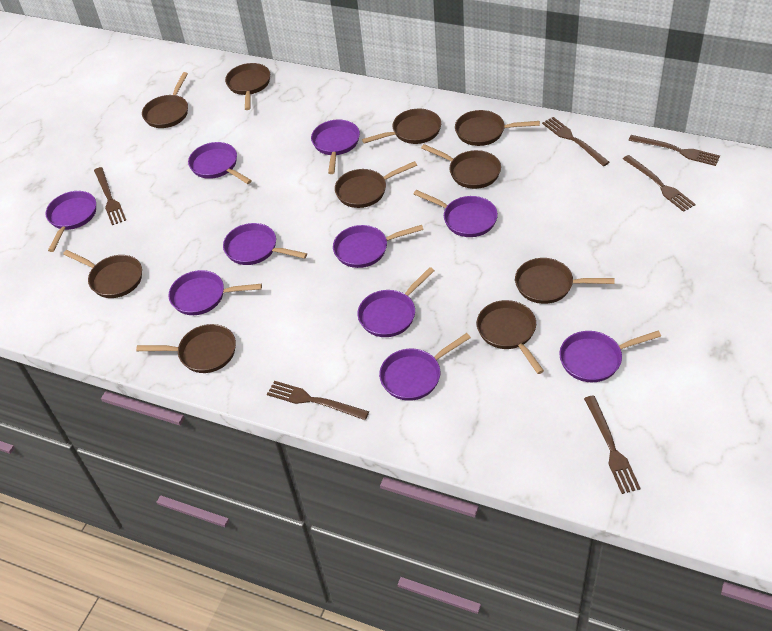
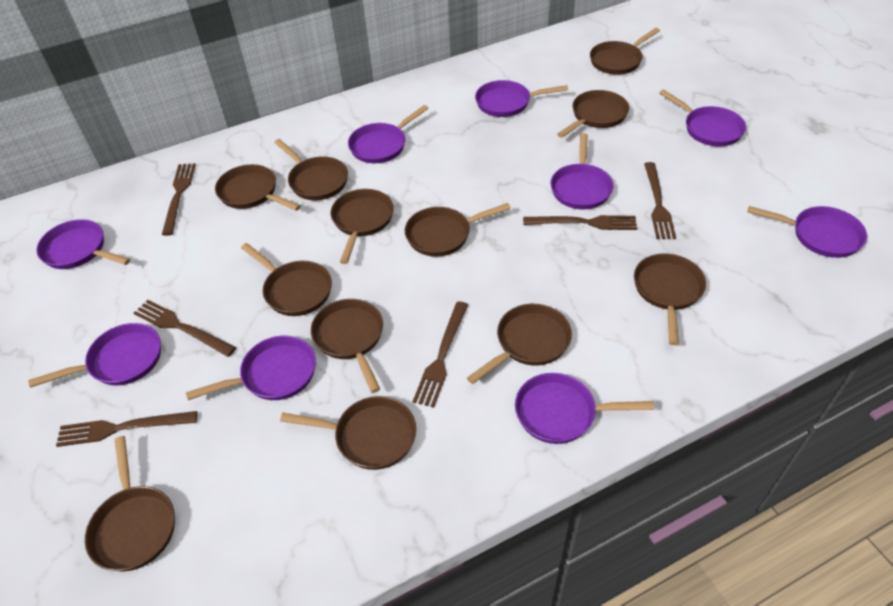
brown pan: [63,250,142,298] [136,324,236,373] [142,72,188,128] [225,63,270,110] [335,161,417,208] [362,108,441,144] [421,144,501,189] [455,110,540,146] [477,300,544,374] [515,258,615,304] = 10 -> [85,436,175,572] [215,164,301,211] [241,243,332,316] [274,139,348,200] [280,396,416,470] [311,299,383,393] [331,189,394,264] [405,203,511,257] [467,304,572,384] [557,90,629,138] [590,28,660,75] [634,253,706,345] = 12
purple pan: [46,191,96,252] [168,270,262,315] [188,142,252,184] [223,223,307,265] [311,120,360,174] [333,225,423,268] [357,267,434,337] [379,333,471,401] [414,190,498,237] [559,331,661,382] = 10 -> [28,323,161,388] [36,219,130,269] [186,335,316,400] [348,105,429,163] [475,80,568,117] [515,373,654,444] [551,133,613,209] [659,89,746,146] [748,206,867,258] = 9

